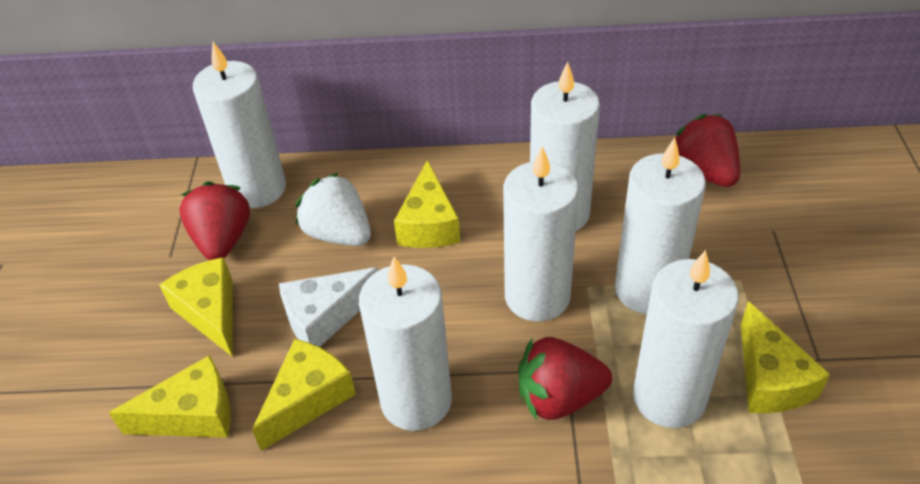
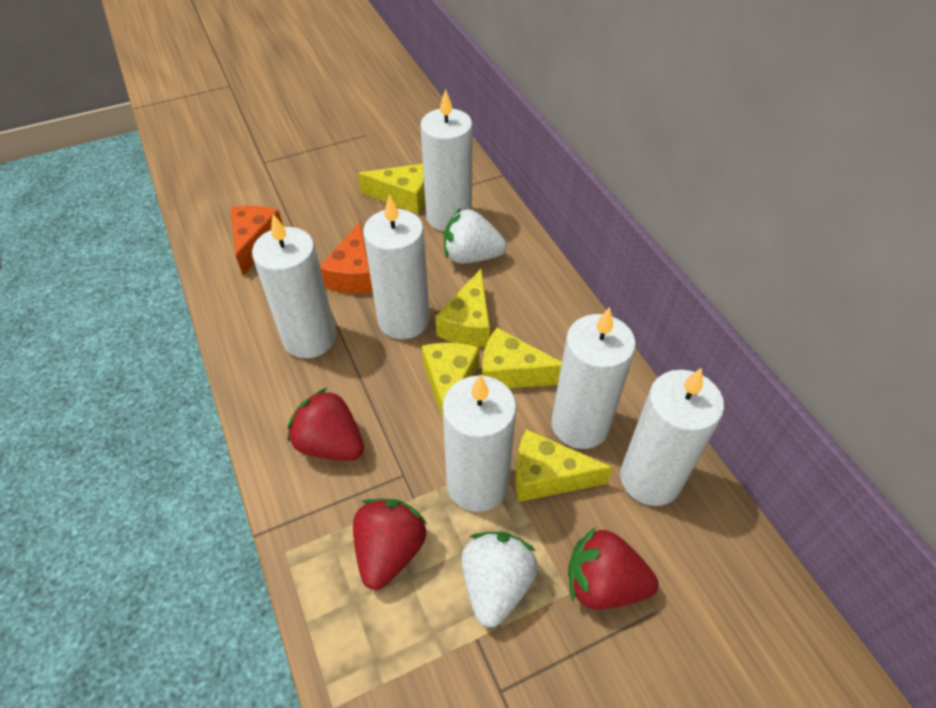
orange cheese: none = 0 -> [231,206,283,276] [320,222,373,294] = 2
white cheese: [279,267,378,347] = 1 -> none = 0
white strawberry: [296,173,371,246] = 1 -> [444,208,507,263] [461,532,538,628] = 2

